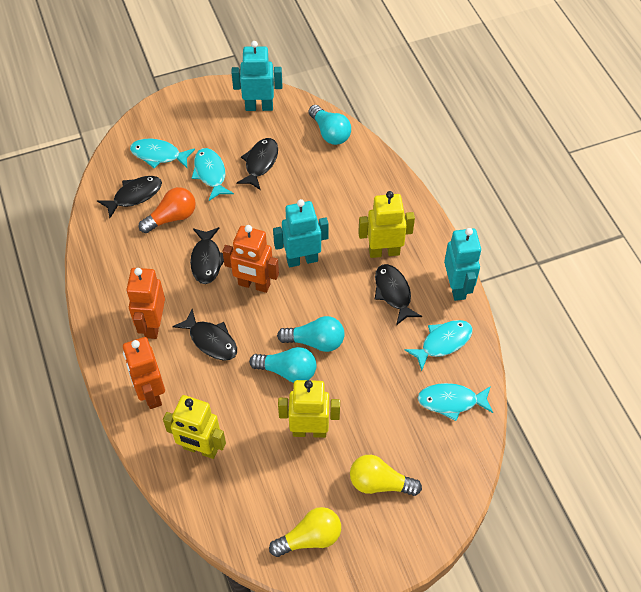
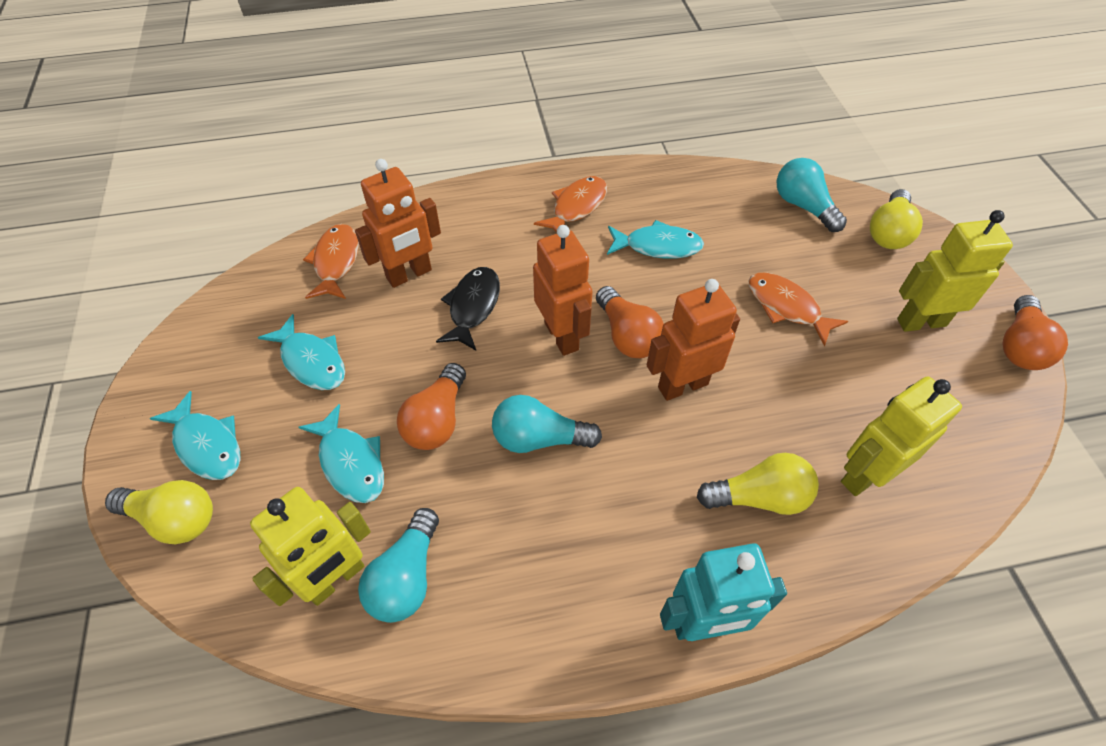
black fish: [97,176,162,218] [173,309,237,361] [190,227,224,284] [236,138,278,190] [375,264,422,325] = 5 -> [436,267,500,350] = 1
orange fish: none = 0 -> [303,224,359,299] [534,176,607,232] [748,272,848,346] = 3
orange light bulb: [139,187,196,233] = 1 -> [397,363,466,450] [596,286,664,358] [1002,295,1068,370] = 3
turquoise robot: [231,41,282,111] [273,199,329,267] [444,228,481,301] = 3 -> [660,543,787,641] = 1
yellow light bulb: [269,507,341,557] [350,455,422,496] = 2 -> [105,480,213,544] [697,453,819,515] [870,189,923,249] = 3

